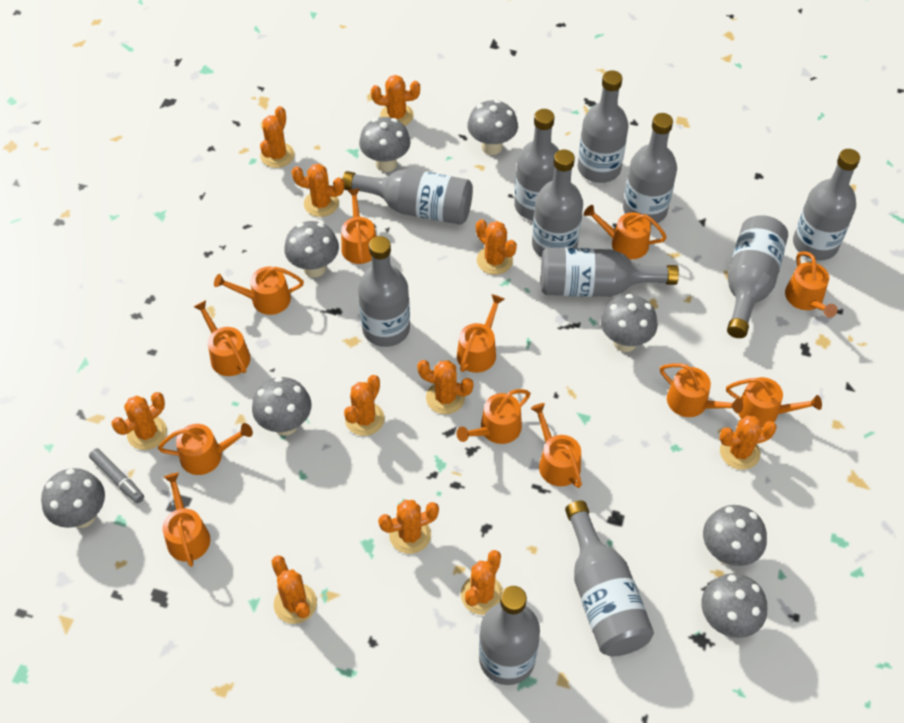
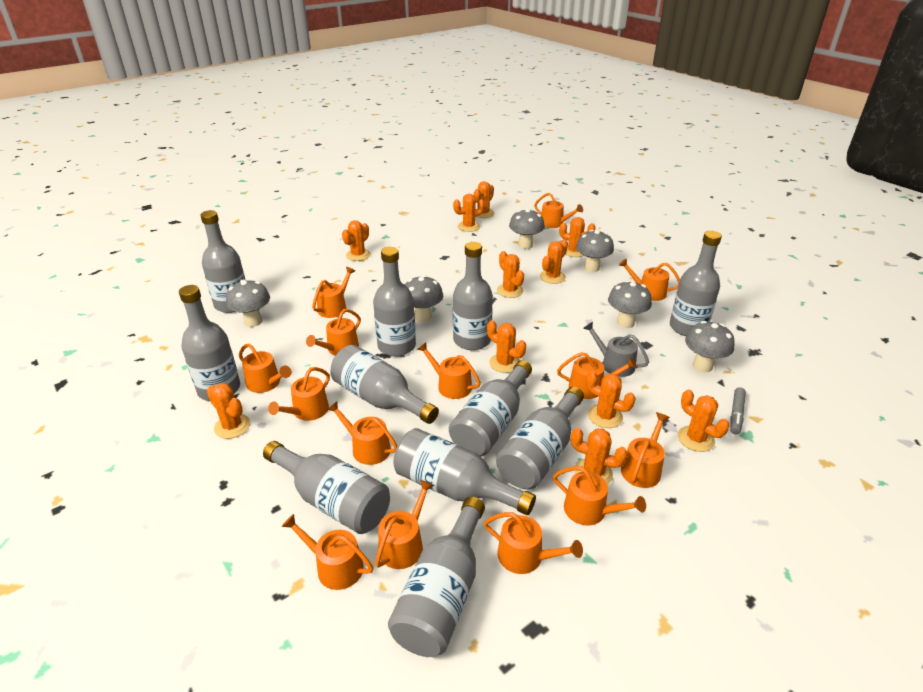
grey mushroom: [41,468,105,528] [252,377,311,436] [284,221,339,277] [359,117,411,172] [467,100,518,155] [601,294,658,352] [701,573,767,638] [703,505,767,566] = 8 -> [226,279,270,327] [405,275,443,323] [509,209,545,249] [576,230,614,272] [608,280,652,328] [685,321,735,372] = 6
grey watering can: none = 0 -> [583,322,649,377] = 1
orange watering can: [158,423,253,475] [162,473,210,567] [194,300,250,376] [214,267,304,315] [341,189,376,264] [456,389,530,444] [457,294,504,373] [530,403,582,488] [584,205,667,259] [660,363,743,417] [726,377,822,428] [785,252,838,318] = 12 -> [239,344,292,393] [268,367,330,421] [282,514,373,590] [306,309,361,355] [312,267,355,318] [327,401,397,465] [375,480,434,569] [417,343,481,399] [484,512,583,574] [534,193,583,228] [553,466,646,525] [557,352,637,399] [619,258,680,301] [621,412,670,488] = 14

